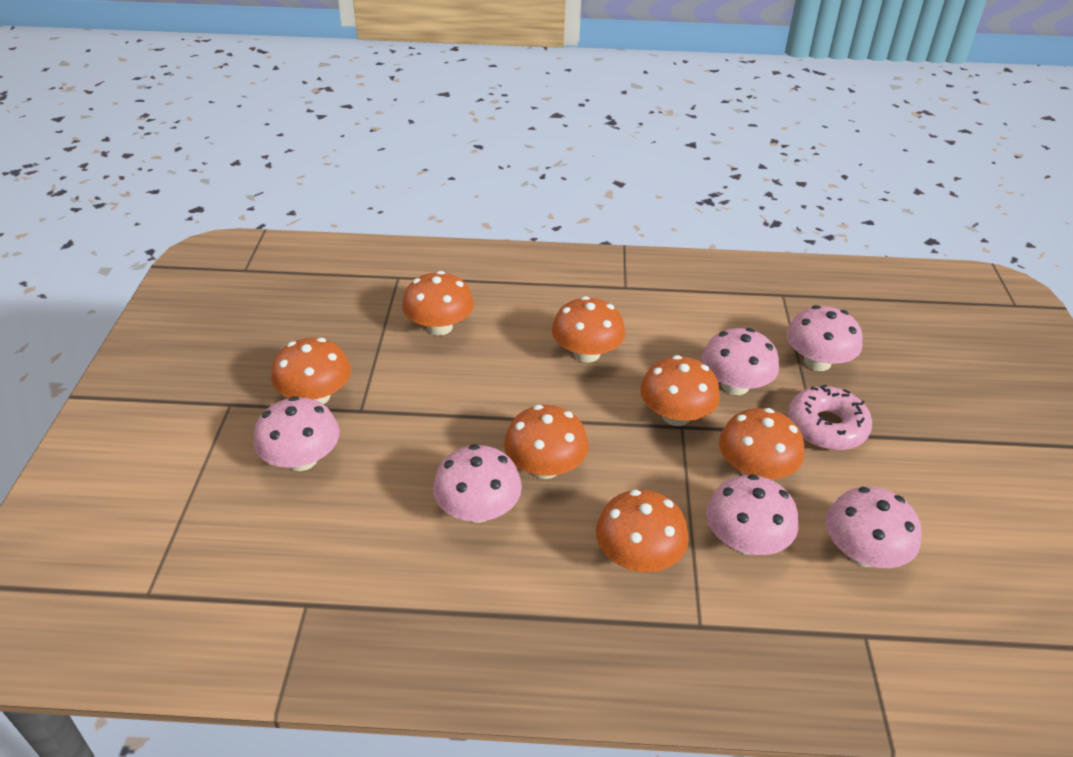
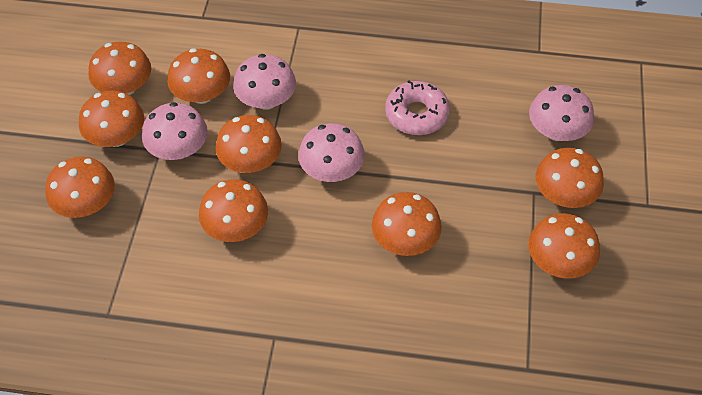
orange mushroom: [271,338,351,404] [402,271,474,336] [504,405,589,479] [552,296,625,363] [596,490,689,572] [640,355,720,426] [719,408,805,479] = 7 -> [45,157,115,218] [79,91,144,147] [88,42,151,95] [167,48,230,104] [199,179,268,242] [215,115,282,173] [372,192,442,256] [528,213,600,279] [535,148,604,208] = 9
pink mushroom: [253,396,340,471] [433,444,522,523] [702,328,779,395] [706,474,798,555] [787,305,863,371] [826,487,922,568] = 6 -> [142,102,208,160] [233,54,296,110] [298,123,365,182] [529,85,594,141] = 4

